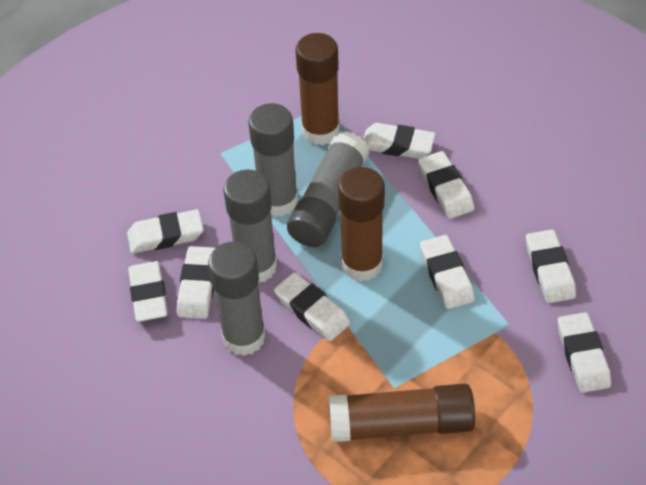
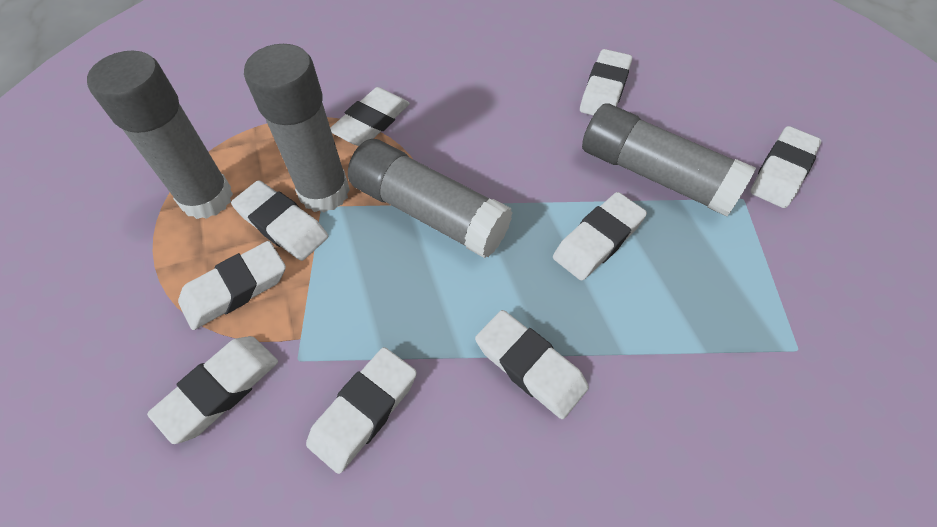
brown glue stick: [296,33,340,146] [329,383,475,442] [338,167,385,282] = 3 -> none = 0

